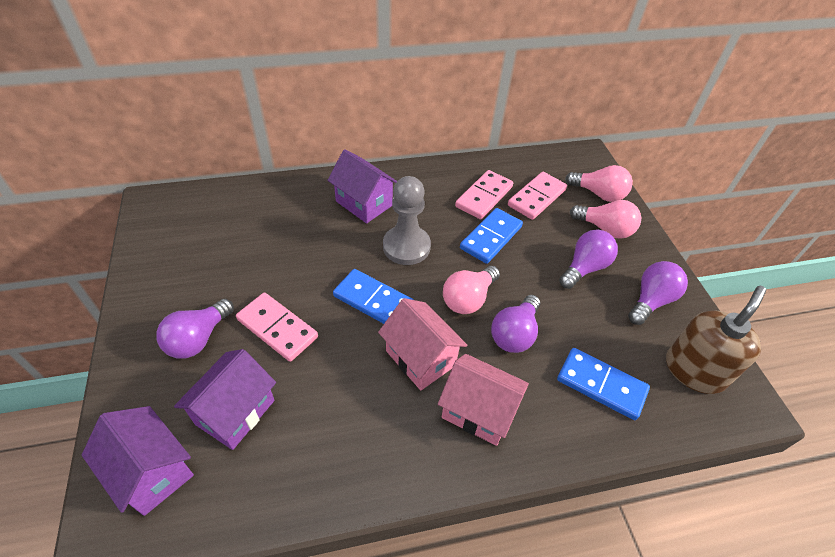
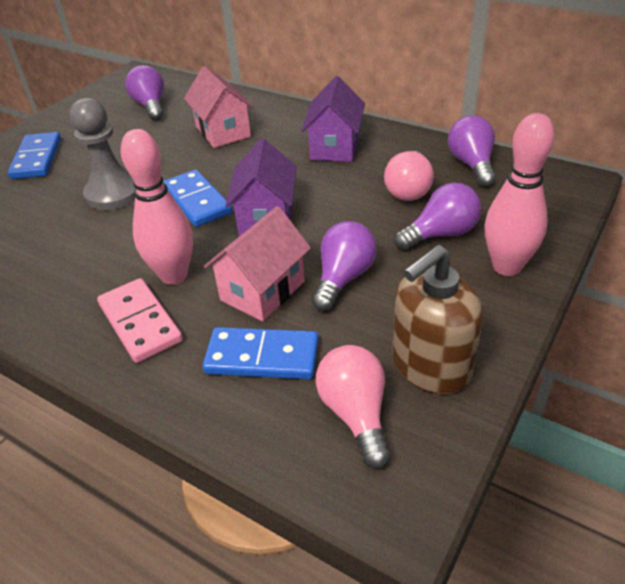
pink bowling pin: none = 0 -> [121,129,193,285] [485,113,555,276] = 2
pink domino: [236,293,318,362] [455,170,513,219] [508,172,567,220] = 3 -> [97,278,183,363] = 1
pink light bulb: [443,266,500,314] [565,165,633,202] [570,200,641,239] = 3 -> [316,345,390,469] [384,151,434,201] = 2
purple house: [82,406,194,516] [174,349,276,450] [328,149,397,223] = 3 -> [225,139,297,236] [301,76,365,162] = 2

